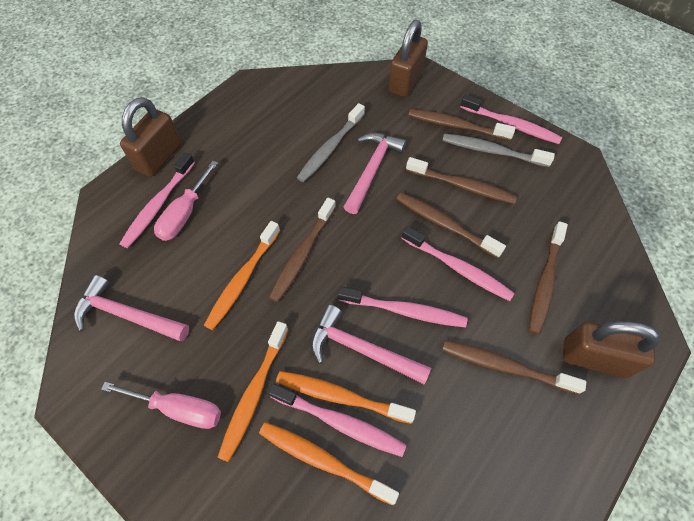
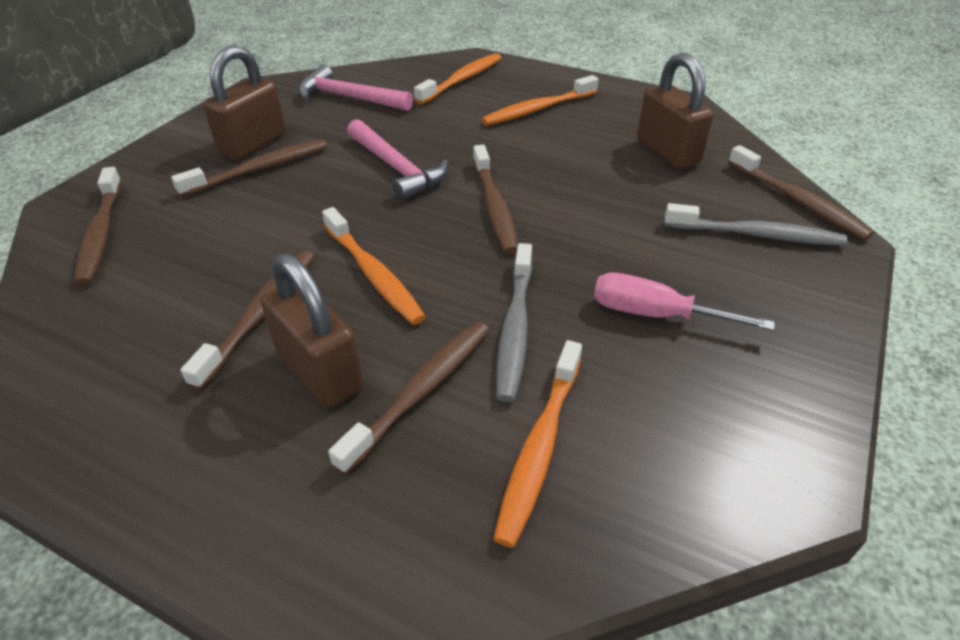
pink hammer: [74,275,189,342] [311,305,431,385] [344,133,406,214] = 3 -> [299,65,413,111] [347,119,448,200] = 2
pink screwdriver: [101,382,221,429] [154,161,218,241] = 2 -> [594,273,775,331] = 1
pink toothbrush: [119,153,195,248] [268,384,406,457] [338,286,467,328] [401,226,515,301] [460,94,562,144] = 5 -> none = 0

